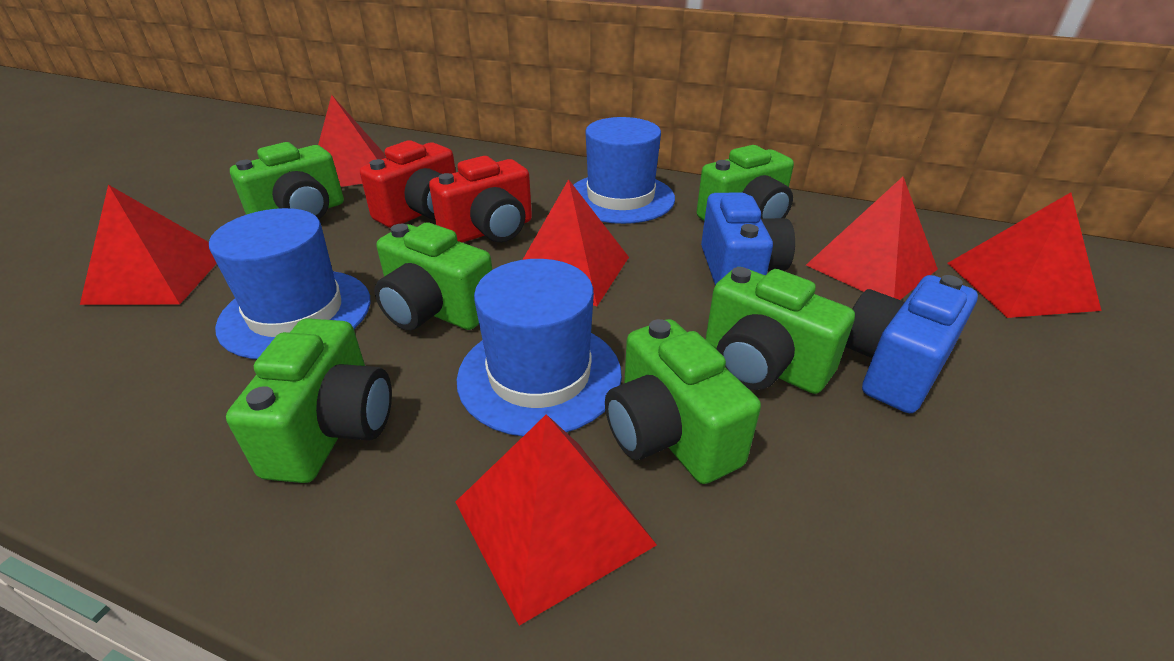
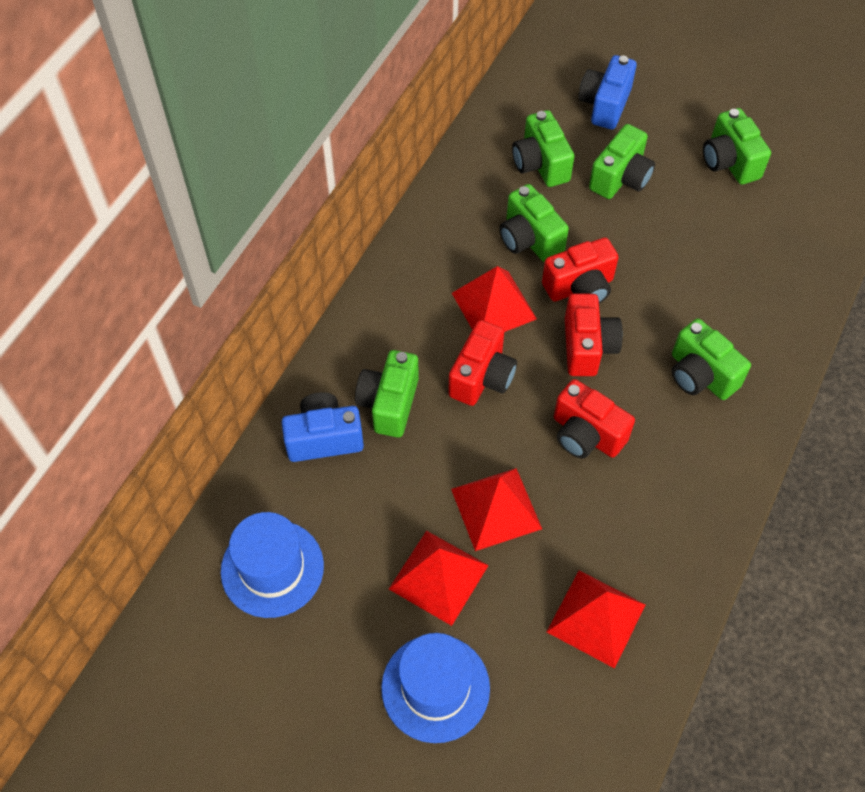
blue hat: [209,208,370,359] [457,259,622,436] [573,117,675,224] = 3 -> [221,512,324,618] [381,633,490,743] = 2
red camera: [360,140,456,228] [429,156,532,243] = 2 -> [448,320,517,406] [542,237,619,304] [554,379,635,459] [565,294,623,376] = 4
red pyramid: [80,185,217,305] [318,95,385,187] [456,414,657,626] [523,179,629,306] [806,177,938,300] [948,192,1101,318] = 6 -> [389,531,489,626] [451,468,542,551] [452,266,537,332] [547,570,646,669] = 4

